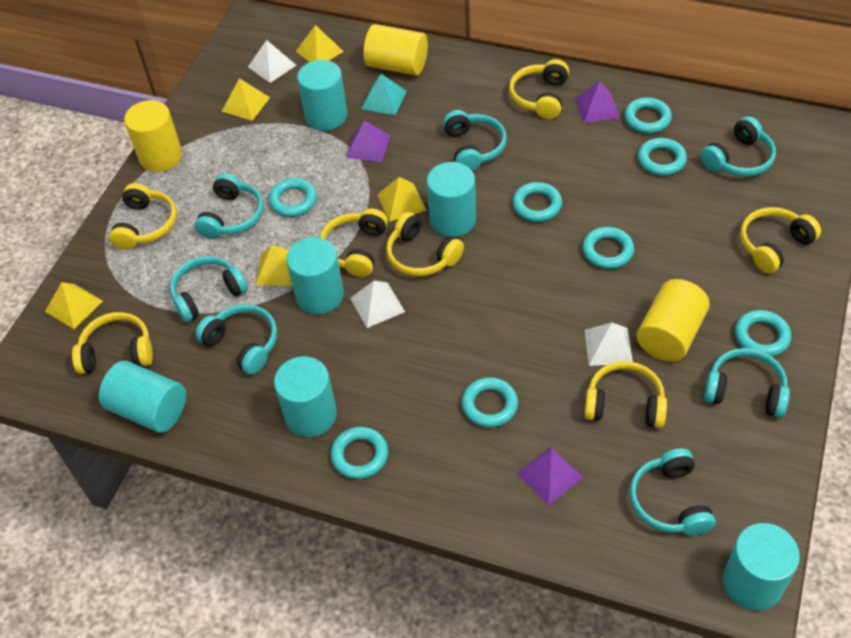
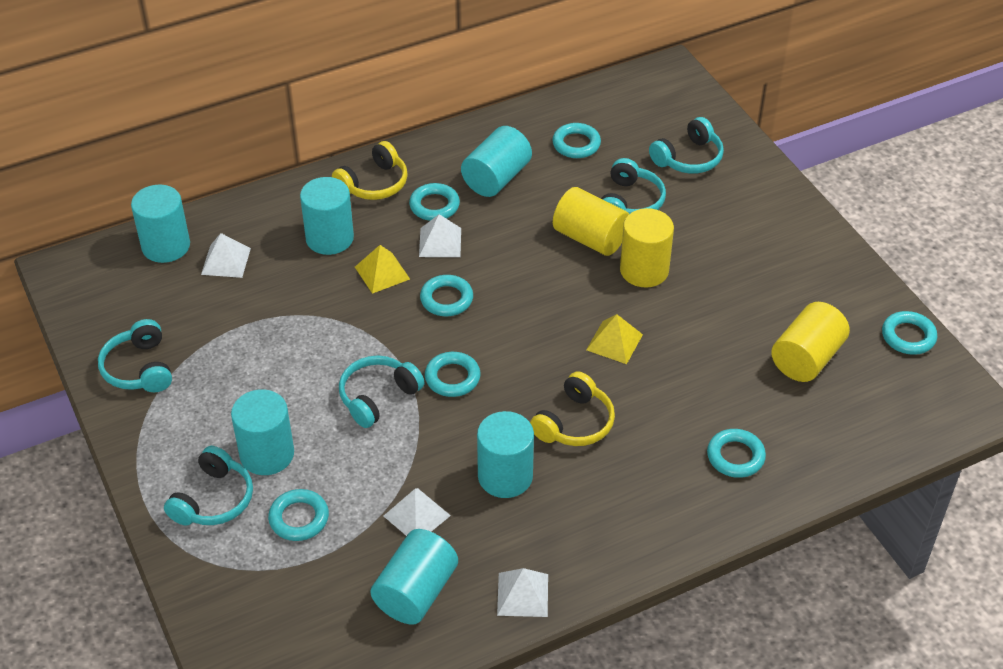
purple pyramid: [345,121,390,162] [517,446,583,505] [575,81,620,123] = 3 -> none = 0
turquoise headphones: [170,256,248,322] [194,173,264,239] [196,304,277,375] [443,110,507,171] [629,448,716,536] [701,116,776,177] [704,348,790,418] = 7 -> [98,319,172,392] [164,446,253,526] [339,355,425,428] [601,158,666,214] [649,117,724,174] = 5
turquoise pyramid: [361,74,407,115] = 1 -> none = 0
turquoise ring: [269,178,317,217] [331,427,388,479] [462,377,518,428] [512,182,562,222] [582,227,634,269] [624,98,672,133] [638,138,687,176] [735,310,791,357] = 8 -> [268,489,329,541] [409,183,460,221] [420,275,473,316] [425,352,481,397] [552,123,601,158] [707,429,766,478] [882,311,937,355] = 7
white pyramid: [248,40,296,83] [350,281,405,328] [584,322,633,366] = 3 -> [201,233,251,278] [384,488,451,536] [419,214,461,257] [497,568,548,617] = 4
yellow headphones: [72,312,153,374] [109,183,177,250] [320,208,388,277] [386,212,464,276] [509,59,569,119] [584,361,667,428] [740,207,821,273] = 7 -> [332,141,408,200] [530,371,615,446] = 2
yellow pyramid: [45,282,103,329] [221,78,270,121] [255,245,292,286] [296,25,344,62] [377,177,426,222] = 5 -> [355,245,410,294] [586,314,643,364] = 2

